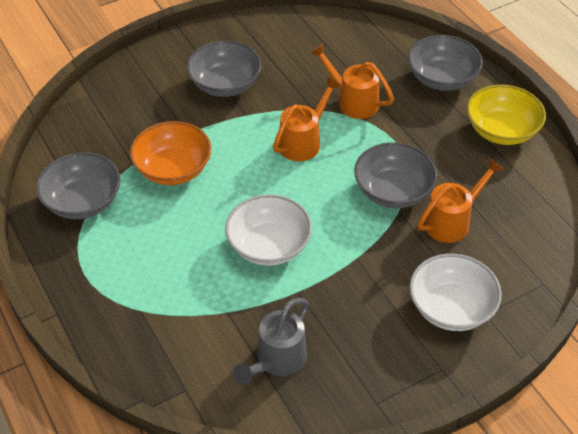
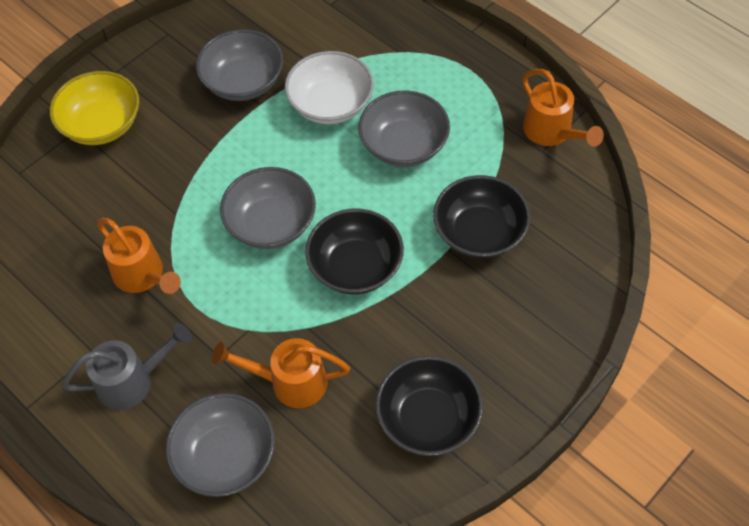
black bowl: none = 0 -> [305,209,404,294] [376,356,483,456] [433,175,531,259] = 3
orange bowl: [130,121,211,185] = 1 -> none = 0
white bowl: [225,194,312,266] [410,254,502,331] = 2 -> [285,51,374,124] = 1

